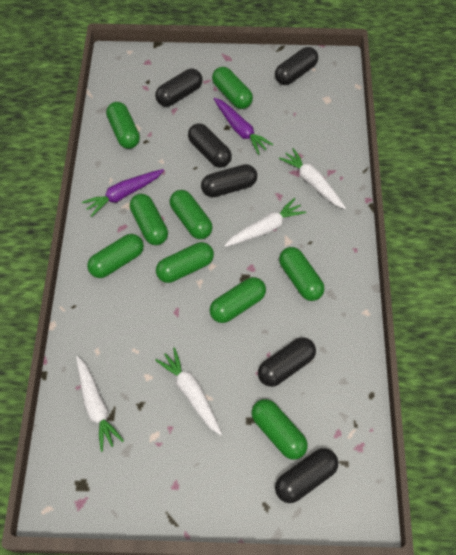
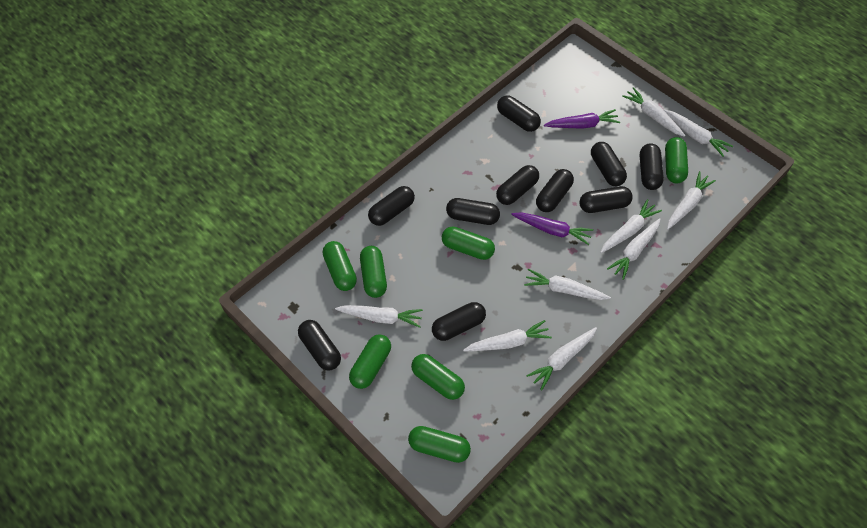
black capsule: [155,69,203,107] [188,123,232,168] [201,164,257,198] [258,337,316,387] [275,47,318,85] [275,448,339,503] = 6 -> [298,320,341,371] [368,186,415,226] [432,302,486,341] [446,198,500,225] [496,165,539,205] [497,95,541,132] [536,169,574,212] [579,186,633,213] [591,142,627,186] [639,143,664,190] = 10
green capsule: [87,234,144,278] [106,102,140,149] [130,194,168,245] [156,242,214,283] [170,190,213,239] [209,277,266,323] [212,67,253,109] [251,399,308,460] [279,247,325,301] = 9 -> [323,241,357,291] [349,334,391,389] [360,246,387,298] [408,426,471,463] [411,354,465,400] [442,226,495,260] [665,137,688,183] = 7
white carrot: [76,356,124,452] [155,347,222,435] [224,198,306,247] [279,148,346,209] = 4 -> [335,305,423,328] [463,320,552,352] [524,269,611,300] [526,327,597,391] [600,199,662,253] [607,218,661,280] [622,87,685,137] [664,110,733,157] [667,171,716,229] = 9

